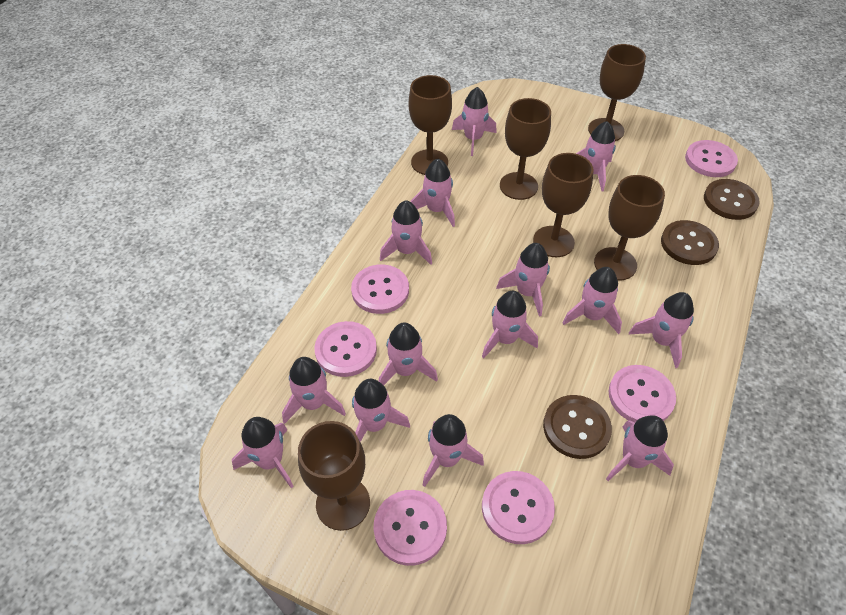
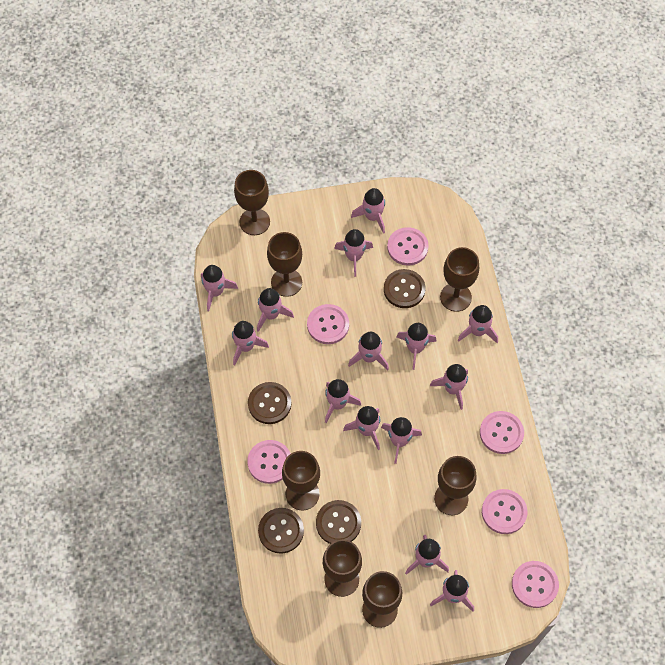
brown button: [543,395,612,459] [661,220,719,265] [704,179,760,220] = 3 -> [248,382,292,424] [258,508,304,554] [316,500,361,544] [384,269,426,308] = 4
brown goblet: [298,421,370,531] [409,75,452,175] [500,98,551,200] [533,153,594,257] [588,44,646,141] [594,175,665,280] = 6 -> [234,170,270,235] [267,232,302,297] [282,451,320,510] [323,539,362,597] [362,571,402,628] [434,456,476,515] [440,247,479,312] = 7

